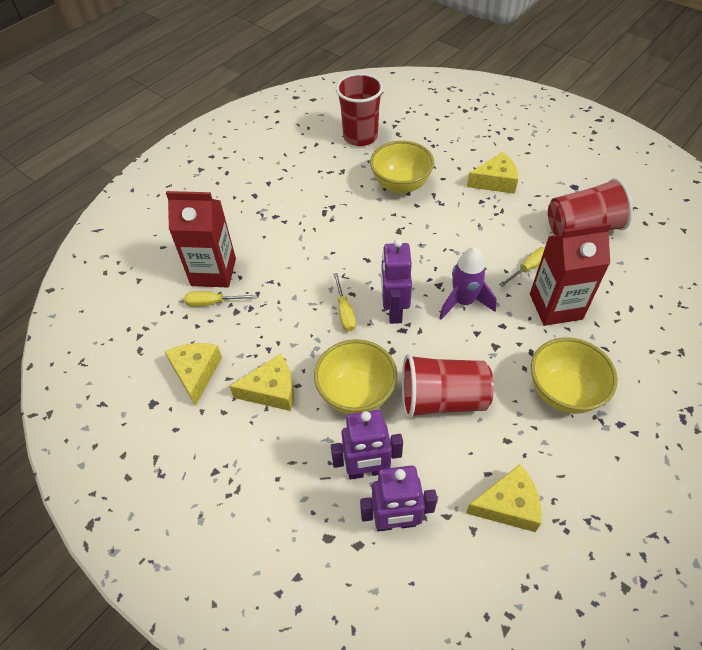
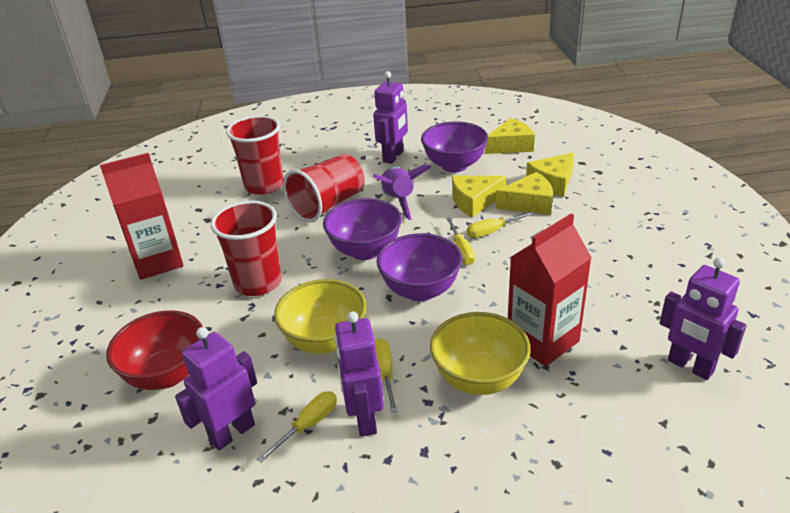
purple bowl: none = 0 -> [323,198,402,260] [377,233,462,301] [421,122,488,172] = 3
purple robot: [331,410,403,479] [360,465,437,531] [381,239,412,324] = 3 -> [175,327,257,451] [334,311,384,437] [373,71,408,164] [660,257,747,380] = 4
red bowl: none = 0 -> [106,310,203,390] = 1
yellow bowl: [314,339,398,414] [370,141,434,194] [531,337,618,414] = 3 -> [274,279,367,354] [430,312,531,395] = 2
yellow screwdriver: [184,291,257,307] [333,273,356,331] [499,247,545,287] = 3 -> [257,391,337,463] [375,338,398,413] [446,217,475,265] [467,211,535,238] = 4

